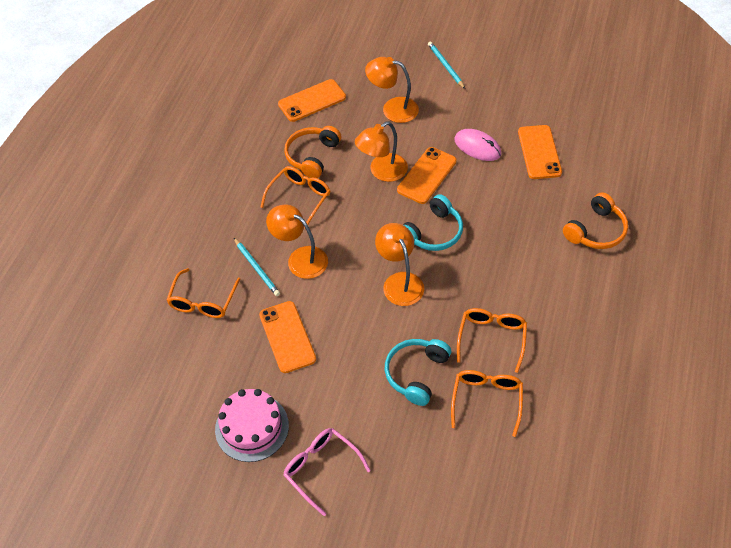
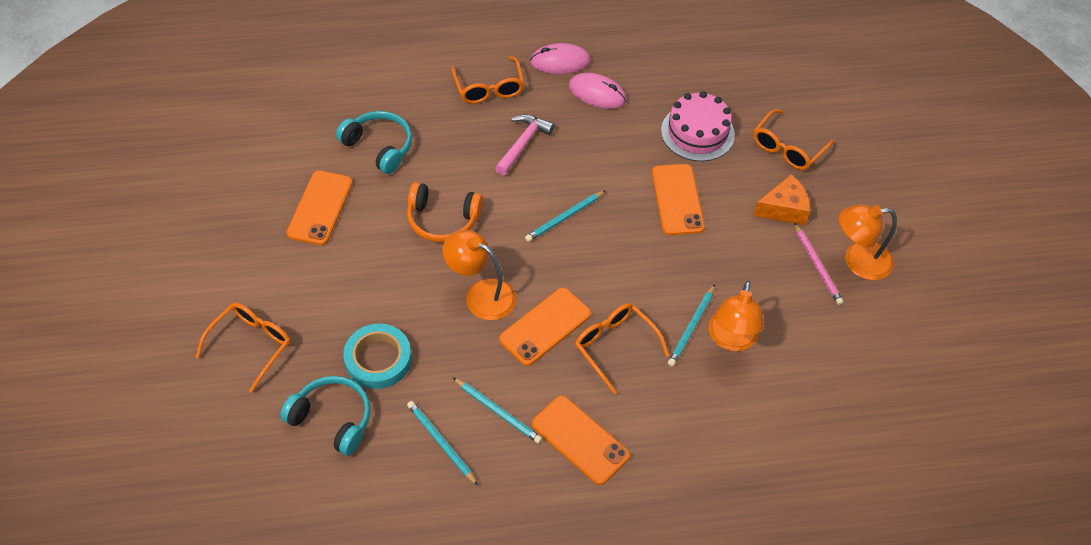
orange cheese: none = 0 -> [753,174,810,225] = 1
orange headphones: [284,126,341,178] [563,192,628,249] = 2 -> [407,182,483,243] = 1
orange lamp: [266,205,328,279] [355,121,408,182] [365,57,419,123] [375,223,424,306] = 4 -> [442,230,516,320] [709,281,764,351] [839,204,897,280] = 3
pink glasses: [283,428,371,516] = 1 -> none = 0
pink hammer: none = 0 -> [495,114,555,175] = 1
pink mouse: [455,129,501,161] = 1 -> [530,43,591,74] [569,73,626,109] = 2
pink pencil: none = 0 -> [794,222,844,305] = 1
turquoise pencil: [234,238,280,296] [428,41,465,89] = 2 -> [407,401,478,486] [453,378,542,444] [525,190,606,242] [668,284,715,366] = 4
turquoise tape: none = 0 -> [343,324,412,389] = 1

